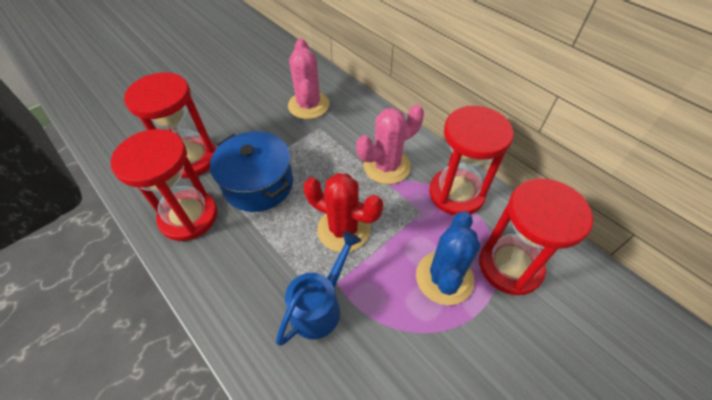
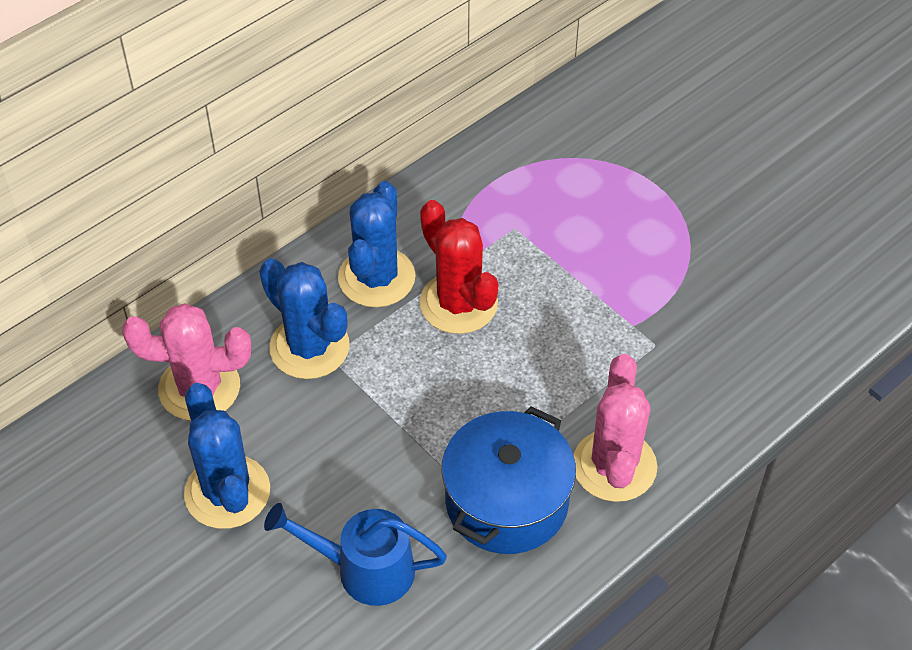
blue cactus: [416,211,480,305] = 1 -> [184,383,270,529] [259,258,350,379] [338,181,416,307] = 3
red hourglass: [111,129,217,241] [124,72,216,178] [429,106,514,215] [479,178,593,295] = 4 -> none = 0

